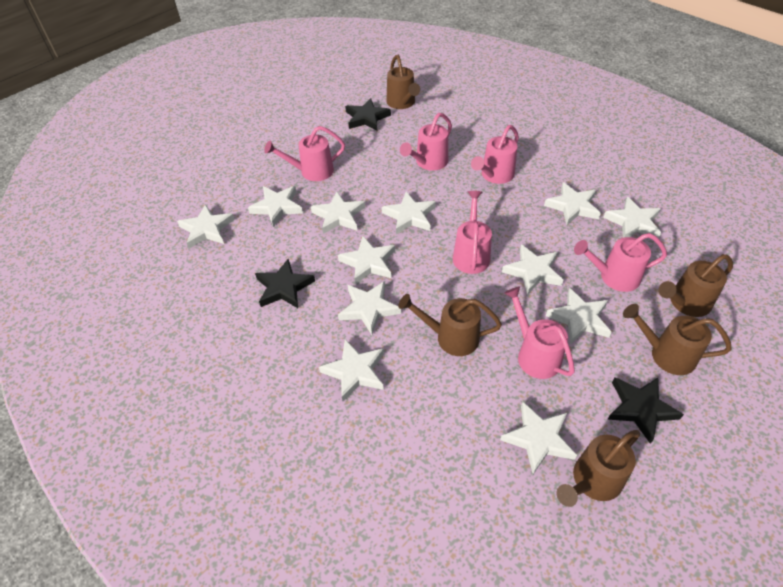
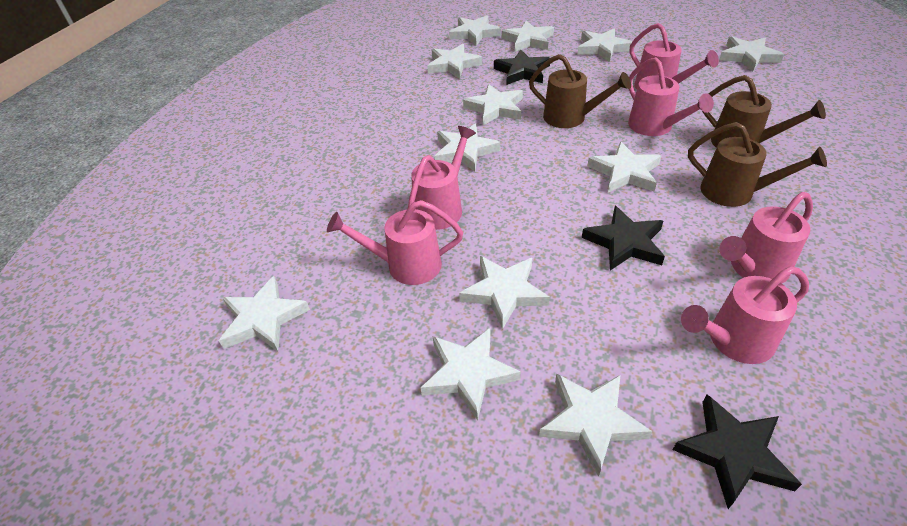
brown watering can: [386,55,420,109] [398,294,502,356] [556,430,640,507] [623,304,732,375] [658,254,733,317] = 5 -> [529,54,631,128] [688,122,827,207] [702,75,826,148] = 3

